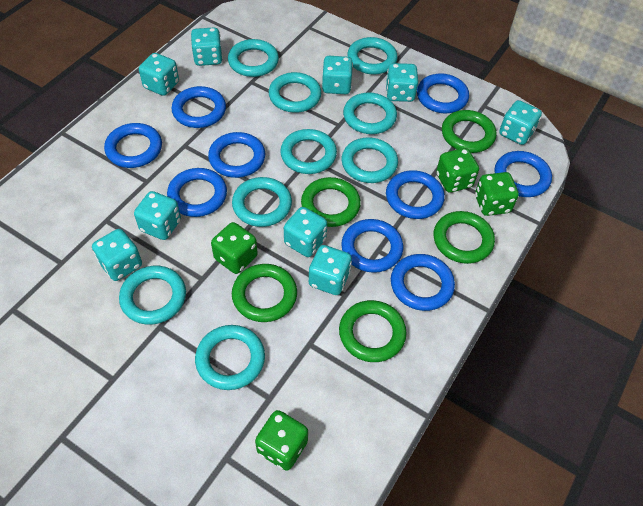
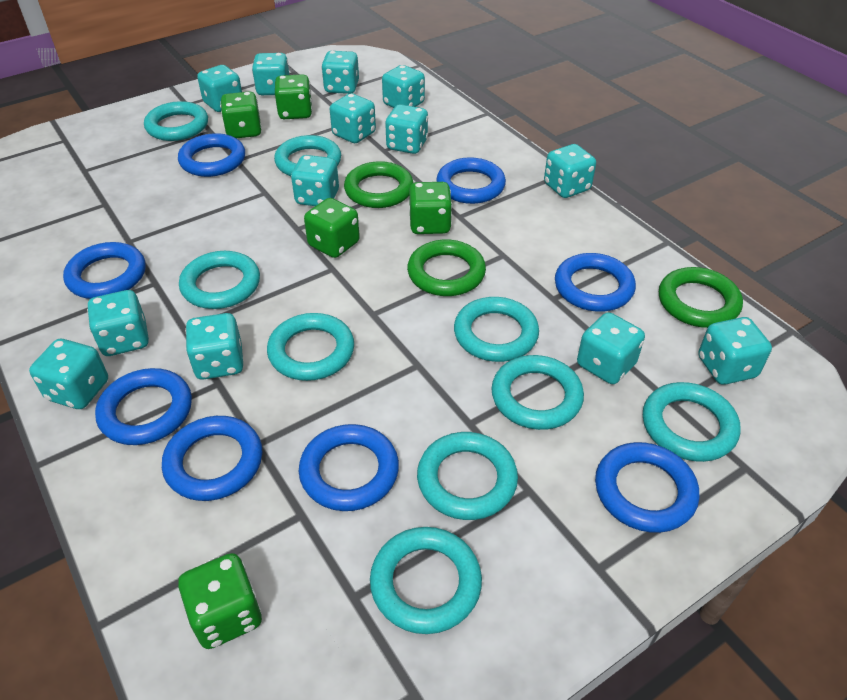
blue ring: [104,123,162,168] [167,168,227,217] [171,86,226,128] [208,132,265,178] [341,219,403,273] [386,170,445,219] [391,254,455,311] [417,73,469,113] [495,151,552,197] = 9 -> [63,242,146,299] [95,368,192,445] [162,416,262,501] [178,133,245,177] [299,424,399,511] [436,157,506,204] [555,253,636,312] [595,442,699,533] = 8
green dice: [211,222,258,274] [255,410,308,471] [436,148,479,193] [475,172,519,216] = 4 -> [178,553,262,649] [220,92,262,138] [275,74,312,119] [304,198,360,258] [409,182,452,234] = 5
green ring: [232,264,297,322] [301,177,361,227] [339,300,407,362] [434,211,495,264] [442,110,497,153] = 5 -> [344,161,413,208] [407,240,486,296] [659,267,743,328] = 3
turquoise dice: [92,229,142,281] [134,191,181,240] [139,53,179,96] [191,27,223,66] [284,207,327,257] [309,245,352,295] [322,56,353,94] [386,63,418,102] [499,100,542,145] = 9 -> [29,339,108,409] [87,290,149,356] [185,313,243,380] [197,65,242,112] [252,53,289,95] [291,155,339,206] [321,51,359,94] [330,93,376,143] [382,65,425,108] [385,104,428,154] [544,144,596,198] [577,312,645,384] [698,317,772,385] = 13

